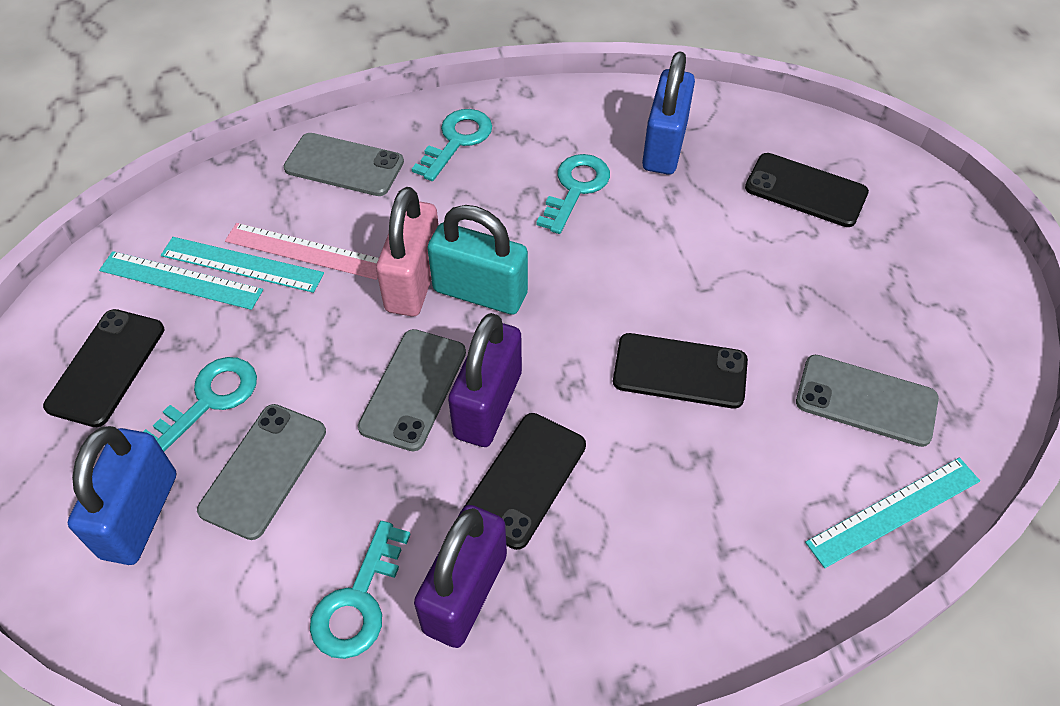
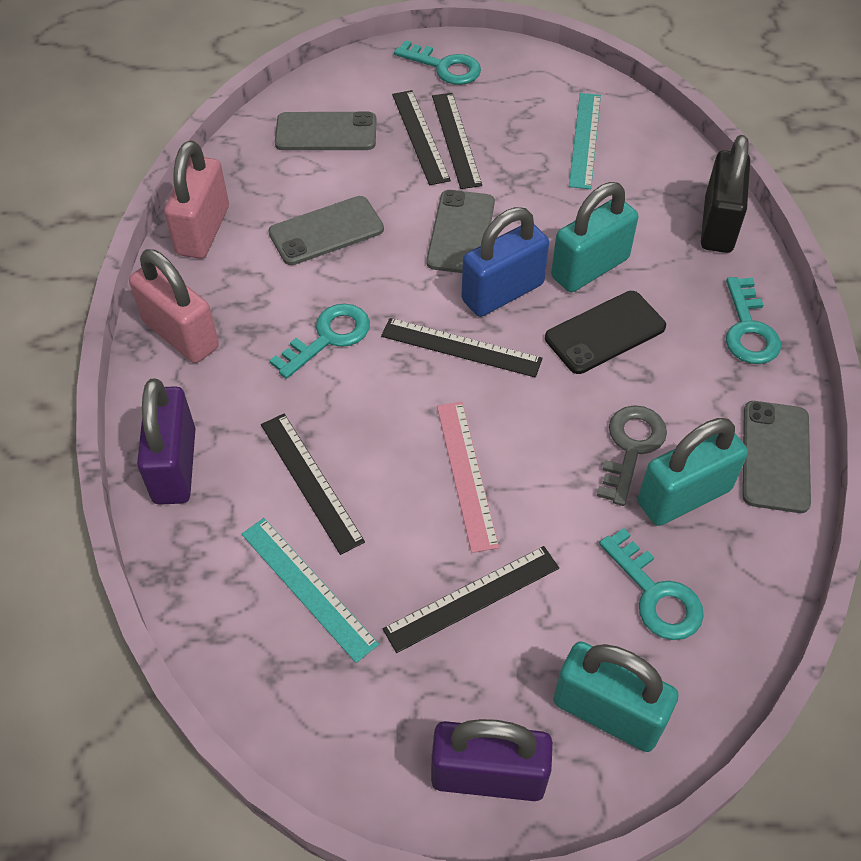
black padlock: none = 0 -> [701,135,750,253] = 1
black phone: [43,309,164,427] [463,413,586,550] [613,333,748,408] [745,153,869,227] = 4 -> [545,291,666,374] = 1
black ruler: none = 0 -> [261,414,365,555] [381,318,543,378] [382,546,559,653] [392,90,451,185] [432,93,482,189] = 5
blue padlock: [68,426,176,565] [642,51,695,175] = 2 -> [461,207,549,317] = 1
grey key: none = 0 -> [597,405,667,506] = 1
pink padlock: [376,187,439,316] = 1 -> [129,249,219,363] [164,140,229,259] = 2
turquoise padlock: [427,205,528,315] = 1 -> [551,182,638,292] [553,641,679,752] [638,418,748,526] = 3
turquoise ruler: [99,251,263,310] [161,237,324,293] [805,458,980,568] = 3 -> [242,518,379,663] [569,93,601,189] = 2

